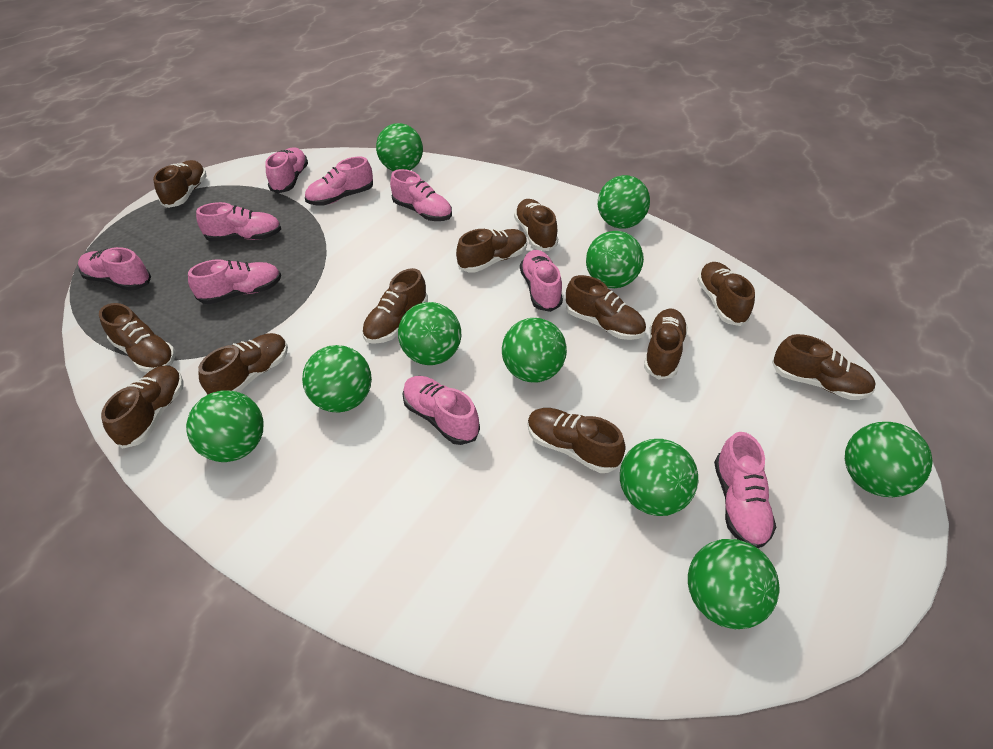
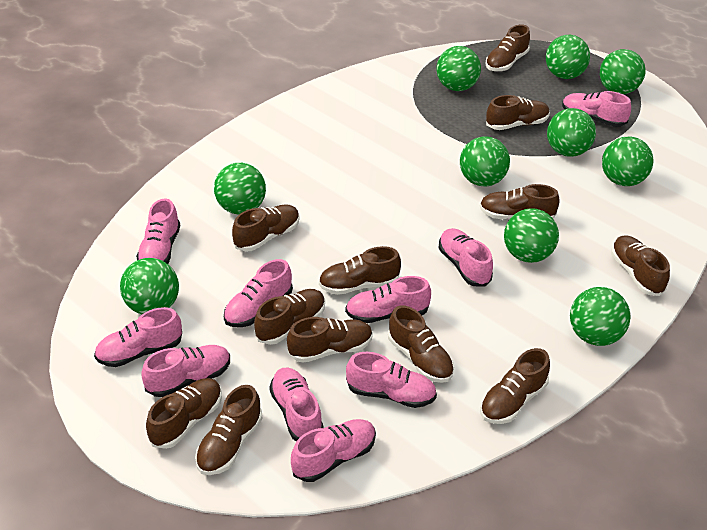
pink shoe: [78,247,151,291] [188,259,281,304] [196,202,281,241] [265,147,308,193] [305,157,373,205] [390,169,452,221] [402,376,480,445] [520,250,563,312] [714,432,776,548] = 9 -> [94,307,182,367] [136,198,180,264] [141,345,230,397] [224,259,293,327] [269,367,324,441] [291,419,376,482] [345,276,431,323] [346,352,437,408] [438,228,493,287] [562,91,631,127] = 10

